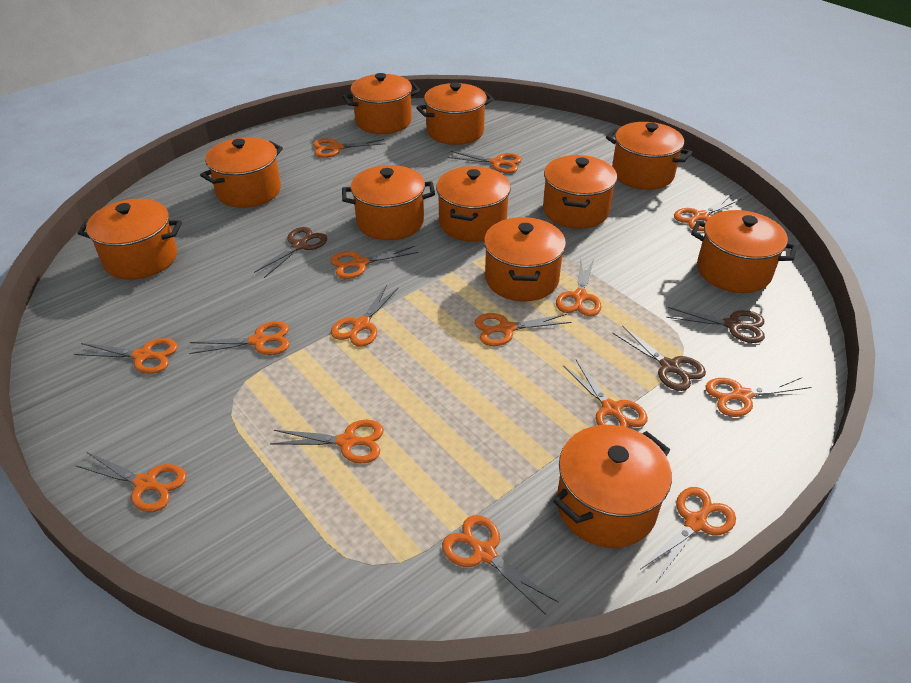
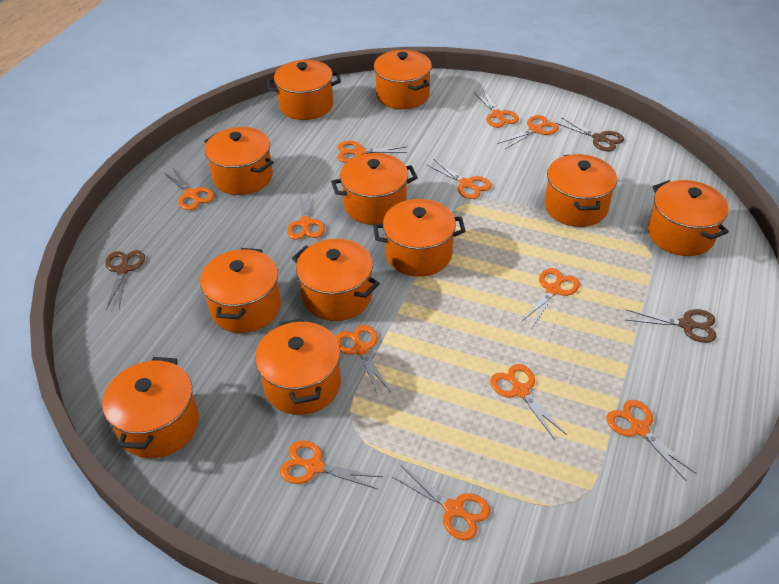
orange scissors: [74,338,178,374] [75,452,187,512] [189,321,290,355] [270,420,384,463] [313,138,385,158] [331,246,418,279] [331,285,399,347] [442,515,559,615] [448,151,522,173] [475,313,572,346] [556,259,601,316] [563,360,648,428] [641,487,736,581] [674,195,741,231] [706,377,812,417] = 15 -> [163,168,214,210] [280,441,383,489] [287,188,325,240] [335,325,391,395] [338,141,407,163] [391,465,491,540] [426,159,492,199] [474,90,519,128] [490,364,567,440] [498,115,559,149] [521,268,580,328] [607,400,697,480] = 12

